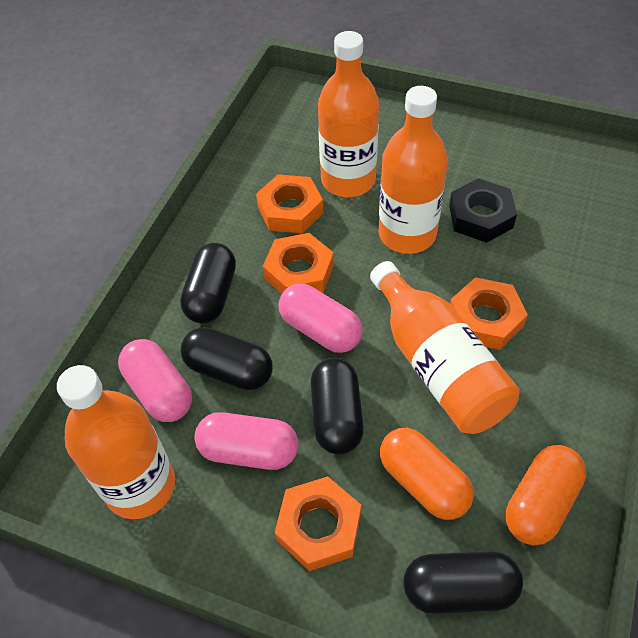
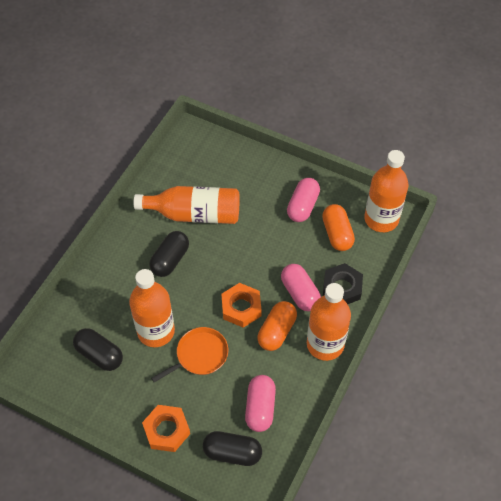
black capsule: [180,243,236,324] [181,327,273,390] [311,358,364,454] [403,551,523,614] = 4 -> [73,328,123,371] [149,231,189,277] [203,431,262,466] = 3
orange nut: [256,174,323,234] [263,233,334,294] [275,476,361,571] [450,277,528,350] = 4 -> [142,405,190,452] [221,283,262,328] = 2
orange pan: none = 0 -> [151,327,228,382] = 1

